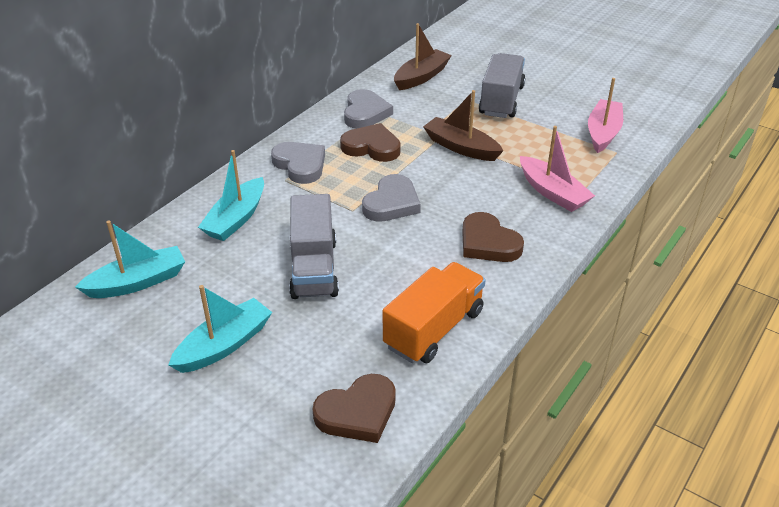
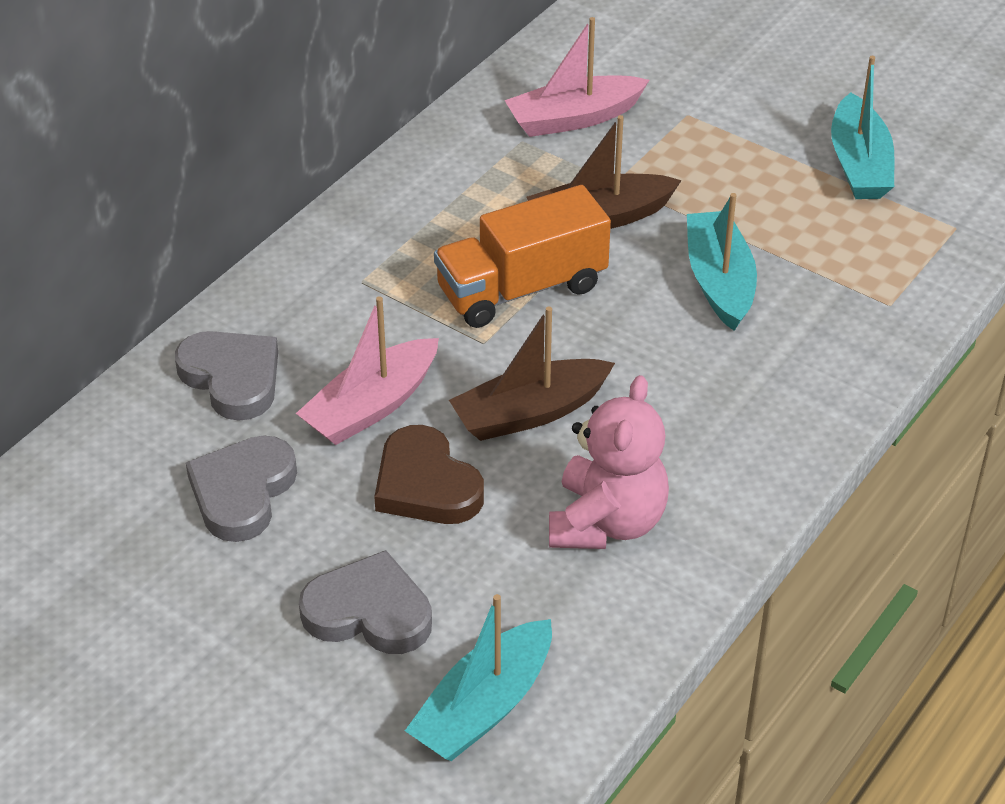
brown heart: [312,374,396,443] [340,123,401,162] [462,212,524,262] = 3 -> [374,425,484,524] = 1
grey truck: [289,194,339,299] [479,53,525,118] = 2 -> none = 0
pink teddy bear: none = 0 -> [549,375,669,549] = 1

